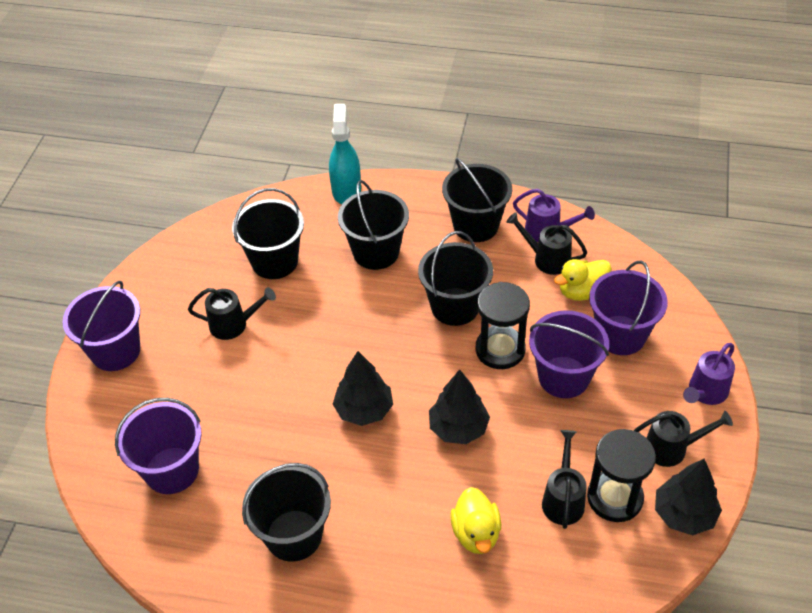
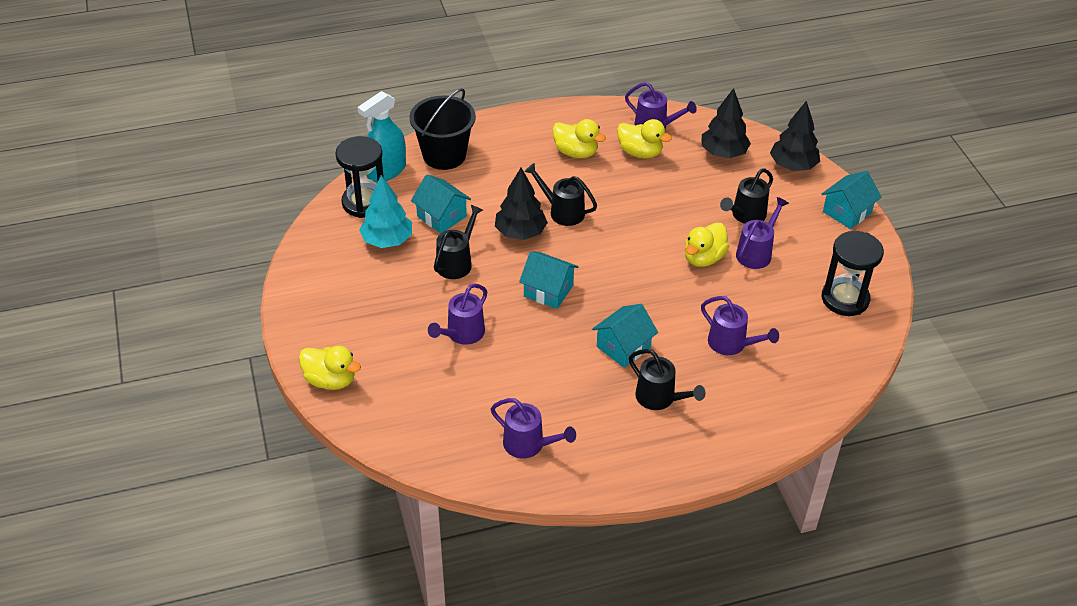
black bucket: [232,188,304,279] [242,463,331,562] [338,180,409,270] [418,231,493,326] [442,158,512,242] = 5 -> [409,89,476,170] = 1
purple bucket: [62,281,140,371] [115,398,202,494] [529,310,609,398] [589,260,668,355] = 4 -> none = 0
purple watering can: [513,189,595,242] [683,343,735,405] = 2 -> [428,283,487,345] [491,398,576,458] [625,82,697,129] [701,296,779,355] [736,197,789,269] = 5
turquoise house: none = 0 -> [411,174,471,233] [519,251,579,309] [592,304,658,368] [822,171,882,229] = 4
turquoise tree: none = 0 -> [359,175,412,248] = 1
yellow duck: [450,487,501,554] [554,259,612,301] = 2 -> [299,346,361,390] [552,119,606,158] [617,119,672,159] [685,222,729,267] = 4

